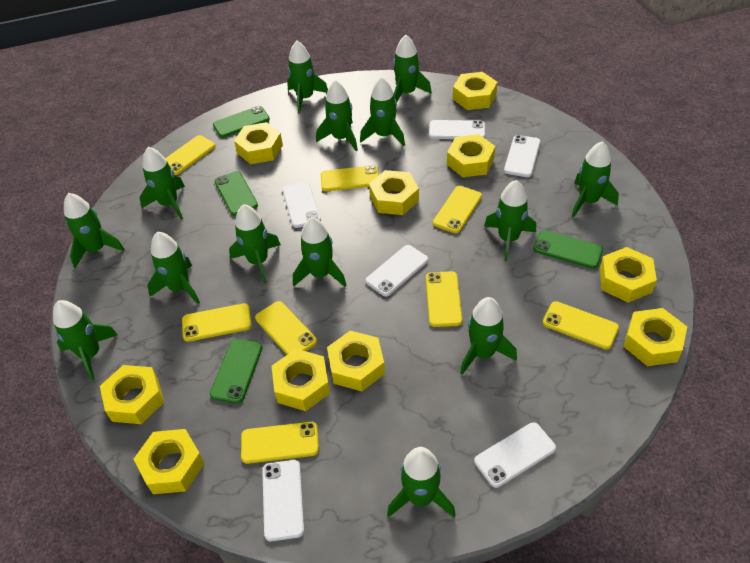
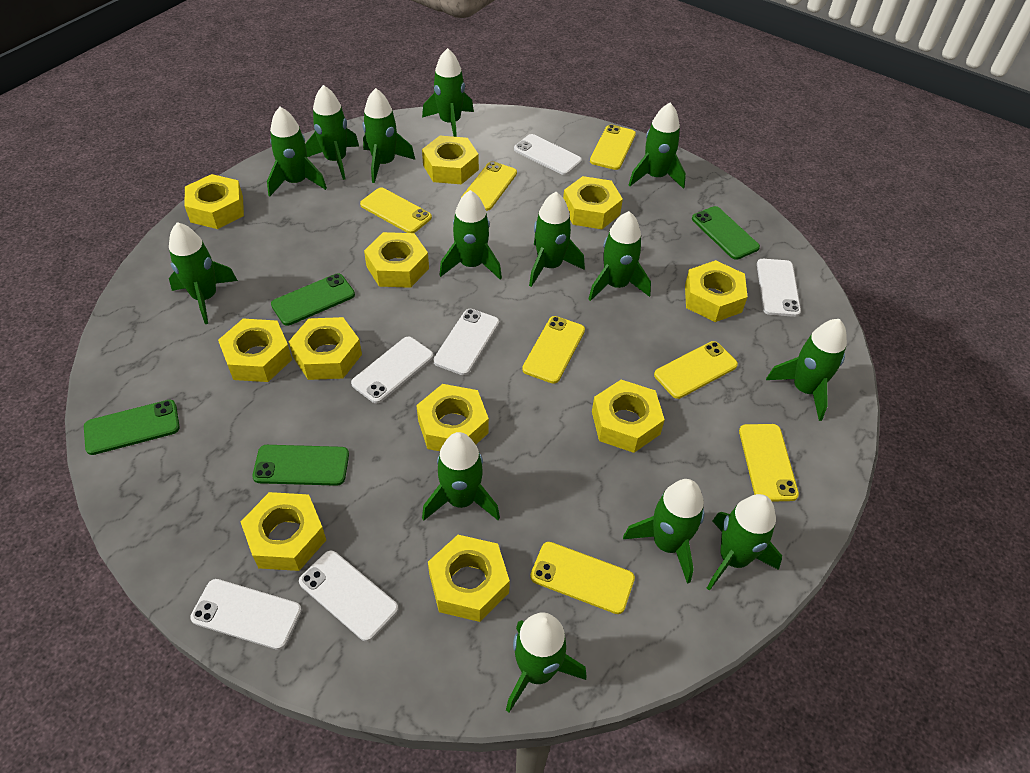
yellow nut: [100,365,164,424] [134,429,205,494] [234,122,283,164] [272,349,330,411] [327,331,385,391] [369,170,419,215] [447,134,495,177] [453,72,497,110] [600,247,657,303] [624,308,687,366] = 10 -> [184,174,244,229] [218,319,292,382] [241,492,326,571] [289,317,362,380] [364,232,429,288] [416,384,489,451] [422,136,479,184] [428,535,510,622] [563,176,623,229] [592,380,665,453] [685,260,748,322] = 11
yellow phone: [165,135,216,175] [182,303,252,342] [241,422,319,464] [255,301,317,355] [321,165,379,191] [426,271,462,327] [433,186,482,233] [543,301,619,350] = 8 -> [360,188,432,233] [461,161,517,211] [522,316,585,384] [530,542,635,614] [590,125,636,170] [654,341,738,399] [739,424,799,502] = 7

